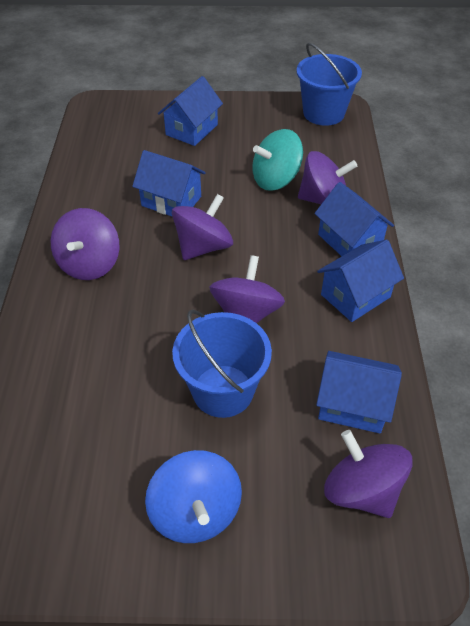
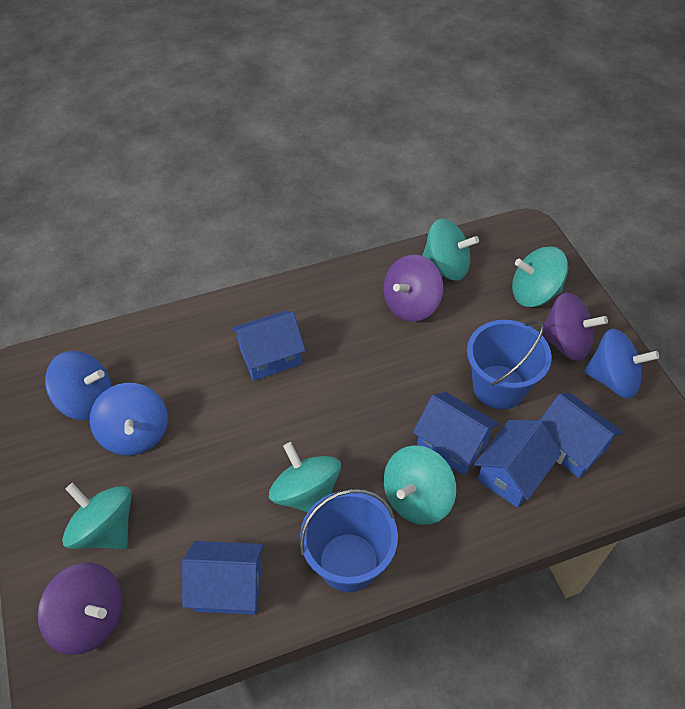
blue spinning top: [145,450,242,543] = 1 -> [45,351,112,421] [90,383,168,455] [584,328,659,399] = 3
purple spinning top: [50,208,119,280] [172,194,233,260] [209,255,285,323] [298,151,357,204] [324,430,413,518] = 5 -> [38,563,123,655] [383,255,443,322] [539,293,608,361] = 3
turquoise spinning top: [252,129,303,191] = 1 -> [62,483,131,549] [269,442,341,512] [384,445,456,525] [422,219,479,281] [512,246,568,307] = 5

